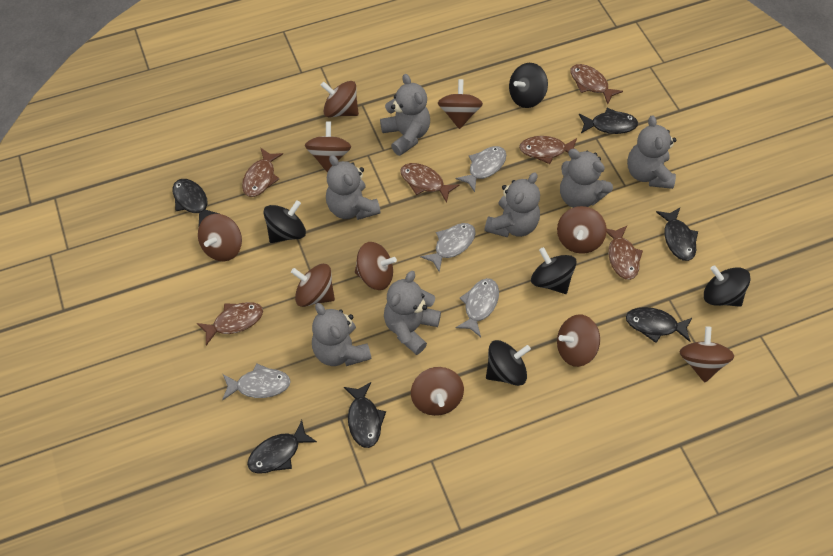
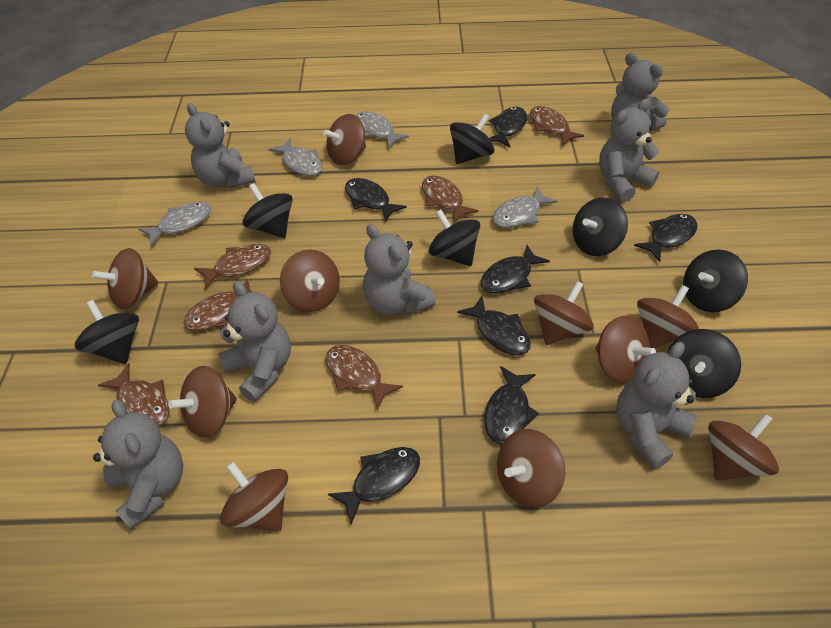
black fish: [173,179,219,225] [247,420,317,474] [344,382,386,448] [579,108,638,134] [626,307,692,343] [656,208,698,261] = 6 -> [328,447,420,525] [345,178,407,222] [457,296,531,355] [481,245,550,294] [484,366,539,444] [489,107,527,147] [634,214,697,262] = 7
black spinning top: [264,200,306,243] [486,340,531,386] [509,63,548,108] [531,247,577,294] [704,265,751,307] = 5 -> [75,300,139,364] [242,183,293,238] [429,210,480,266] [450,114,494,164] [573,198,628,256] [668,329,741,398] [683,249,748,312] = 7

